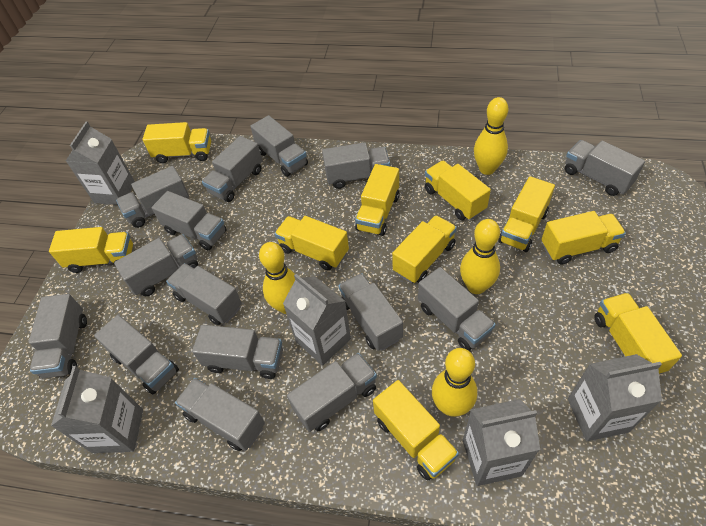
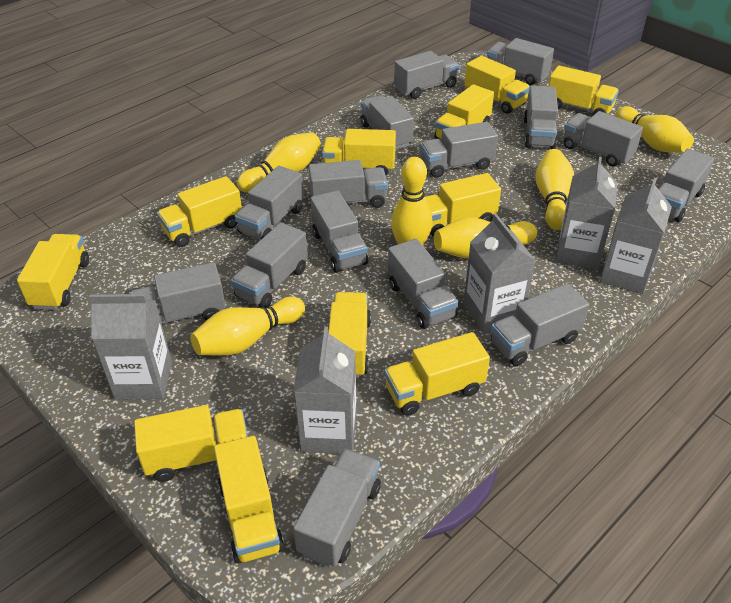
yellow bowling pin: [259,242,295,314] [432,348,477,417] [460,219,500,294] [474,97,508,175] = 4 -> [190,297,305,356] [237,132,321,193] [391,157,433,245] [434,217,537,258] [535,149,574,230] [615,106,694,152] = 6
yellow truck: [49,227,133,273] [142,122,211,163] [275,216,349,271] [355,164,400,236] [373,380,459,481] [392,215,457,283] [425,161,491,220] [498,176,555,252] [541,211,626,265] [594,293,682,374] = 10 -> [17,234,89,310] [134,405,248,482] [157,176,242,247] [214,436,284,564] [322,129,396,175] [328,292,371,378] [384,332,490,416] [425,173,501,237] [434,84,494,140] [464,56,530,114] [549,65,619,115] = 11

